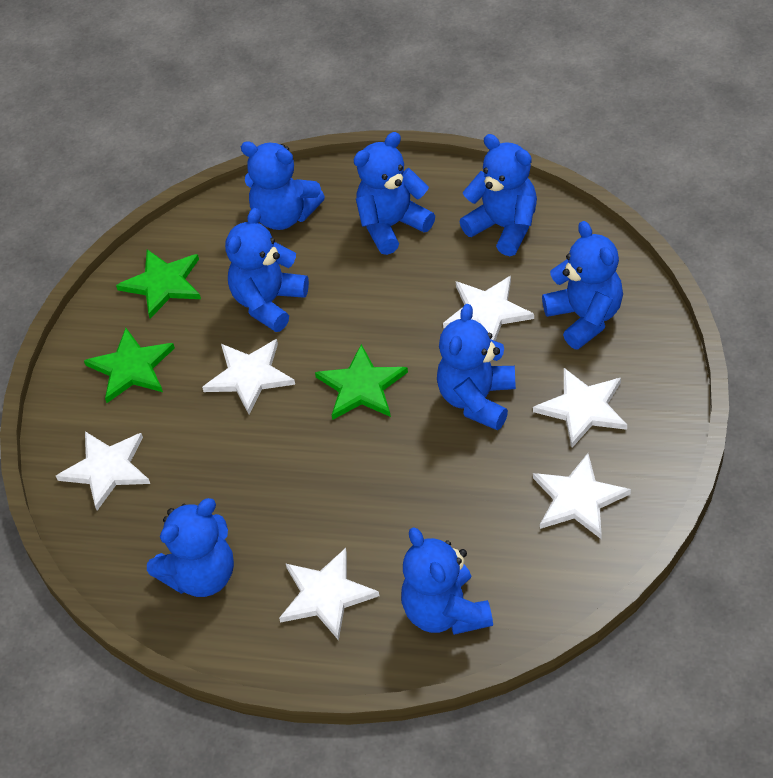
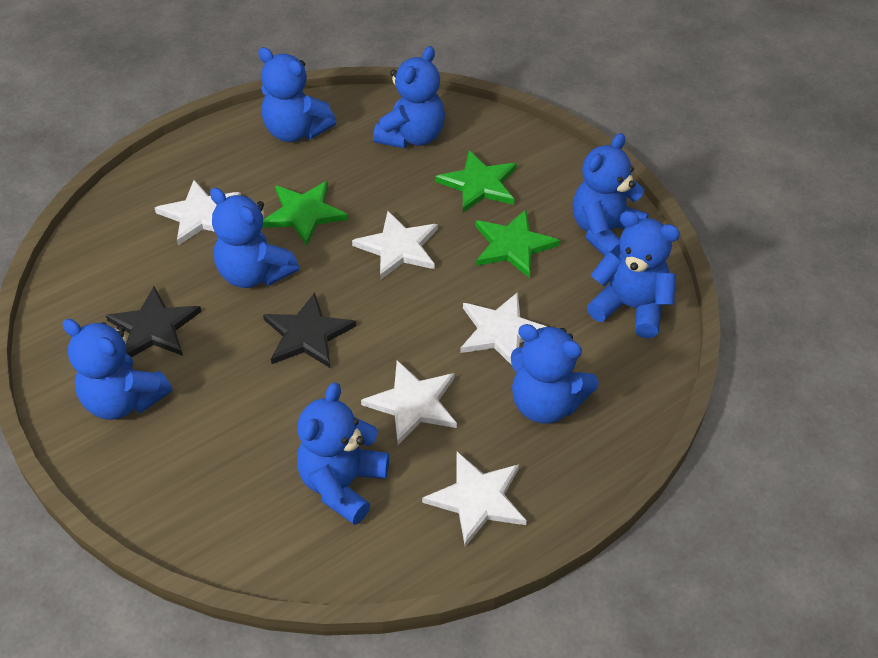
black star: none = 0 -> [106,287,202,357] [263,293,356,368] = 2
white star: [56,431,150,510] [202,339,295,414] [279,548,379,641] [443,276,534,341] [533,368,627,448] [533,453,631,539] = 6 -> [155,180,241,245] [352,211,438,279] [361,361,457,445] [422,452,527,547] [461,292,547,365] = 5

